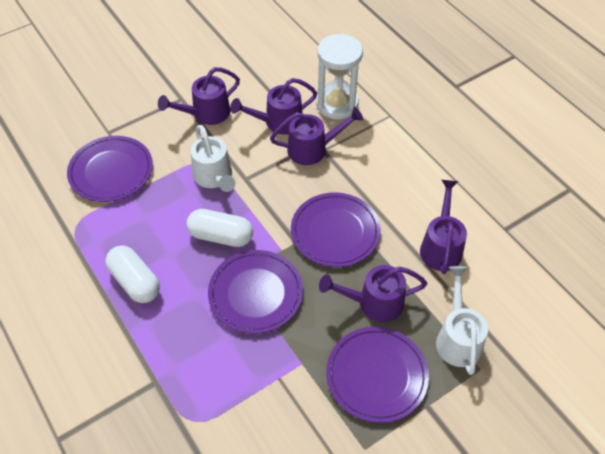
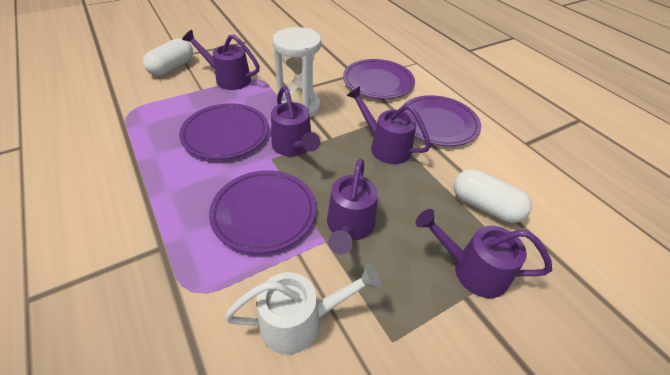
white watering can: [191,125,235,192] [436,266,488,375] = 2 -> [224,264,381,354] = 1

